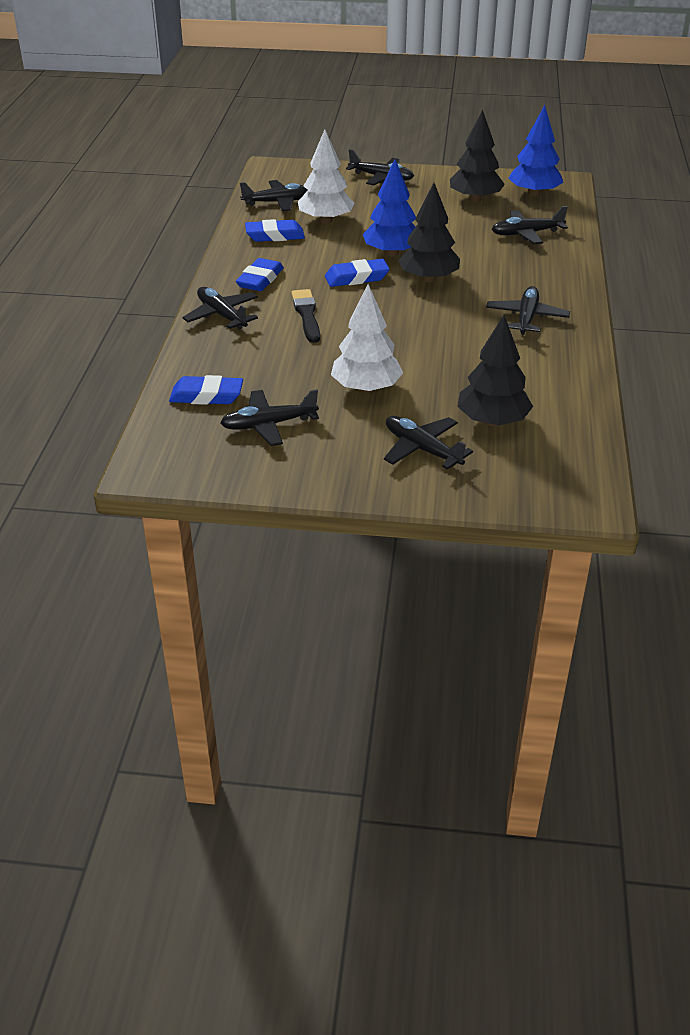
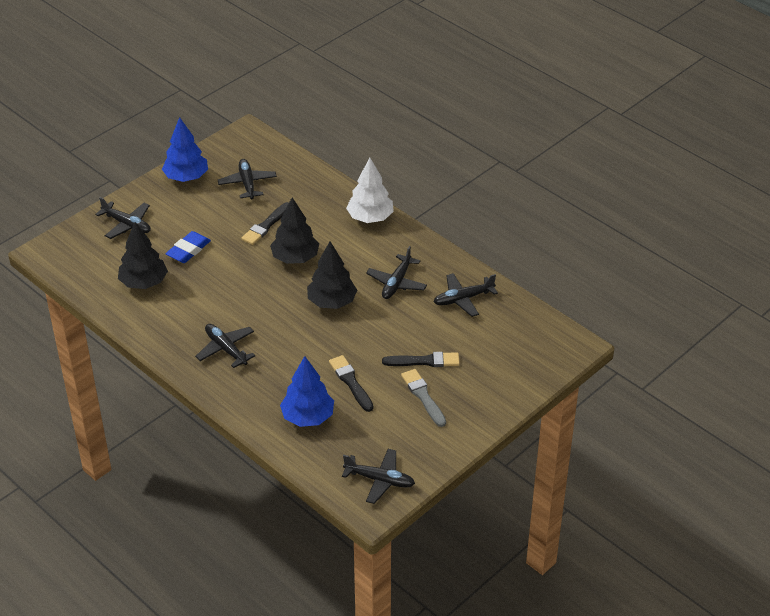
black brush: [291,289,320,343] = 1 -> [241,202,289,245] [329,355,373,412] [382,352,460,367] = 3
black plane: [182,287,258,330] [220,389,319,446] [240,180,308,211] [346,149,414,185] [384,416,473,469] [486,286,570,335] [492,206,568,244] = 7 -> [95,197,151,239] [195,324,255,368] [218,159,277,199] [342,449,415,504] [366,246,427,299] [434,273,498,317] = 6
blue eraser: [169,375,243,405] [236,258,284,291] [245,219,305,242] [325,259,390,287] = 4 -> [165,231,211,263] = 1
grey brush: none = 0 -> [401,369,446,427] = 1
white tree: [298,130,355,223] [331,284,403,393] = 2 -> [346,158,394,223] = 1

